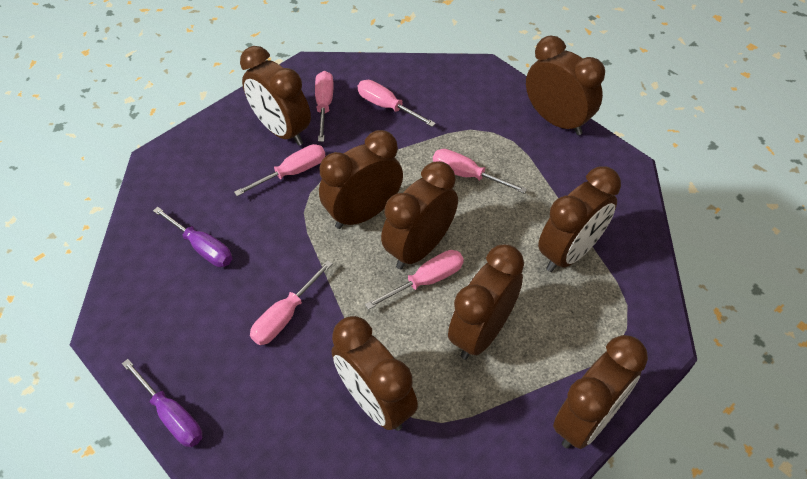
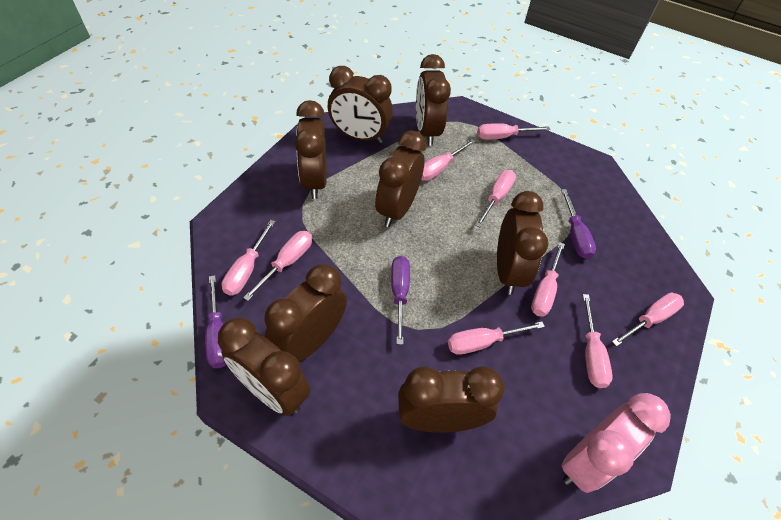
pink clock: none = 0 -> [561,393,671,493] = 1
pink screwdriver: [234,144,326,196] [250,260,332,345] [315,71,334,142] [358,80,436,127] [365,250,464,310] [433,149,527,194] = 6 -> [222,220,276,296] [243,231,312,301] [421,139,476,181] [448,321,545,355] [475,170,516,227] [477,123,550,140] [531,242,565,317] [583,294,612,388] [612,293,684,347] = 9
purple screwdriver: [122,359,202,447] [153,207,232,267] = 2 -> [205,275,226,368] [391,256,410,345] [561,189,596,259] = 3

